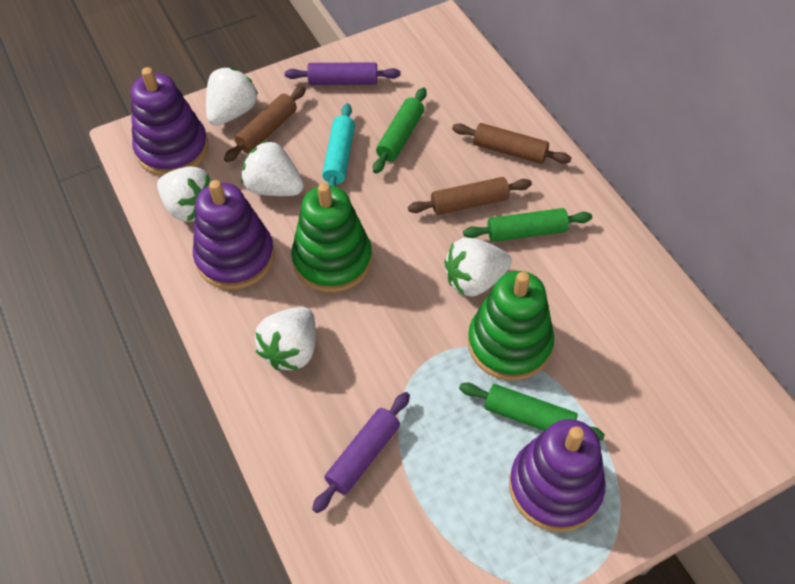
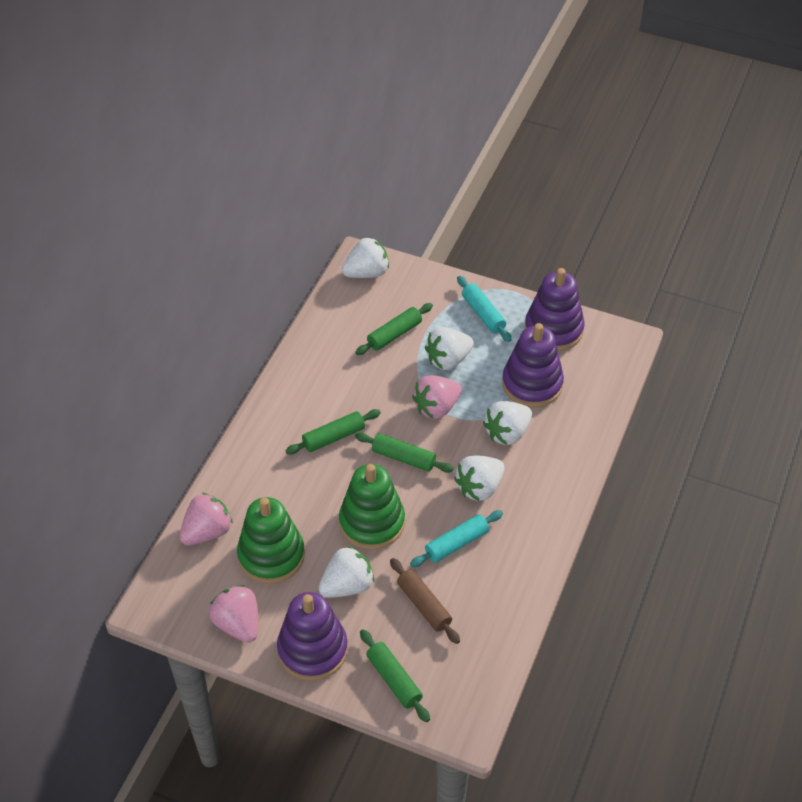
brown rolling pin: [224,86,306,162] [408,177,532,215] [452,123,571,164] = 3 -> [390,558,460,644] = 1
green rolling pin: [373,88,427,174] [459,383,605,441] [463,208,592,242] = 3 -> [285,409,381,455] [355,303,433,355] [355,432,454,473] [360,629,430,722] = 4
pink strawberry: none = 0 -> [180,493,233,545] [209,585,258,643] [412,375,462,419] = 3
purple rolling pin: [285,63,401,85] [312,392,410,513] = 2 -> none = 0
turquoise rolling pin: [322,103,355,186] = 1 -> [410,510,503,567] [457,276,512,342] = 2

